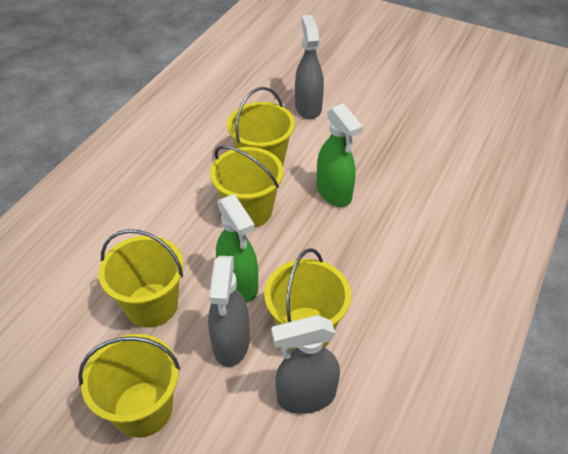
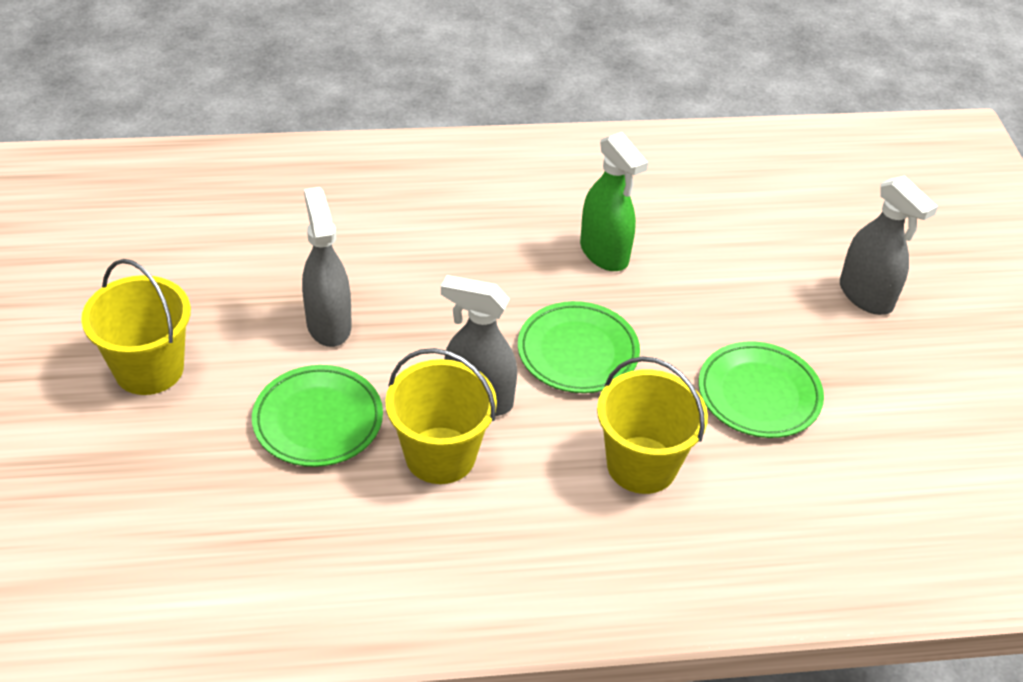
green plate: none = 0 -> [252,365,383,467] [518,301,640,393] [699,342,824,438] = 3
green spray bottle: [216,194,258,302] [317,103,363,207] = 2 -> [580,132,648,271] = 1
yellow bucket: [78,334,180,438] [98,229,184,328] [210,145,284,228] [227,87,295,165] [264,248,351,351] = 5 -> [81,259,191,395] [385,348,497,484] [597,357,708,494] = 3

